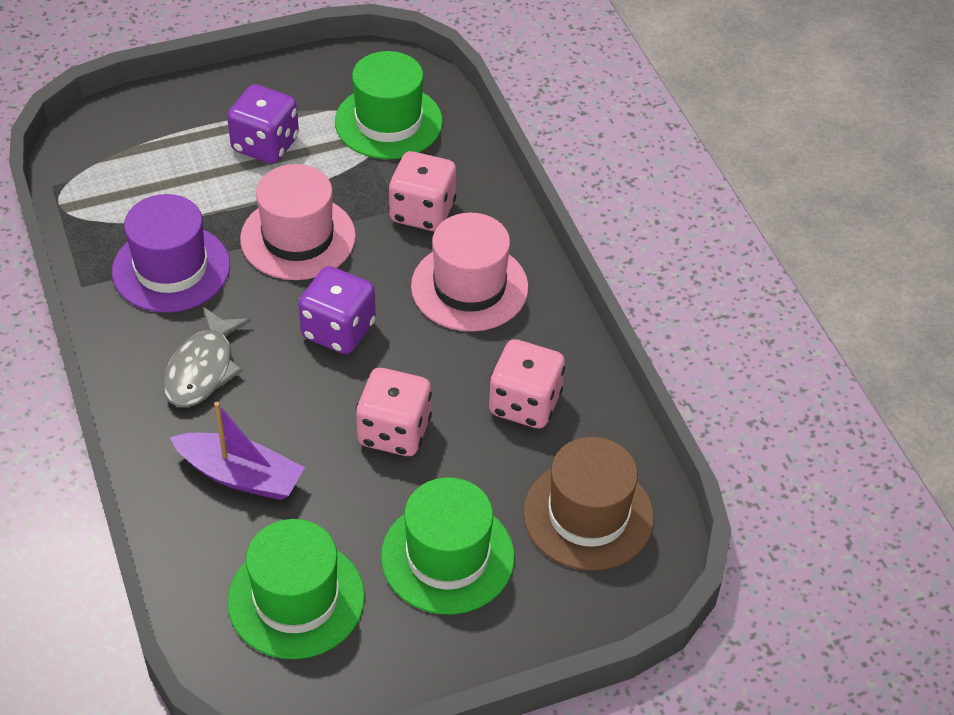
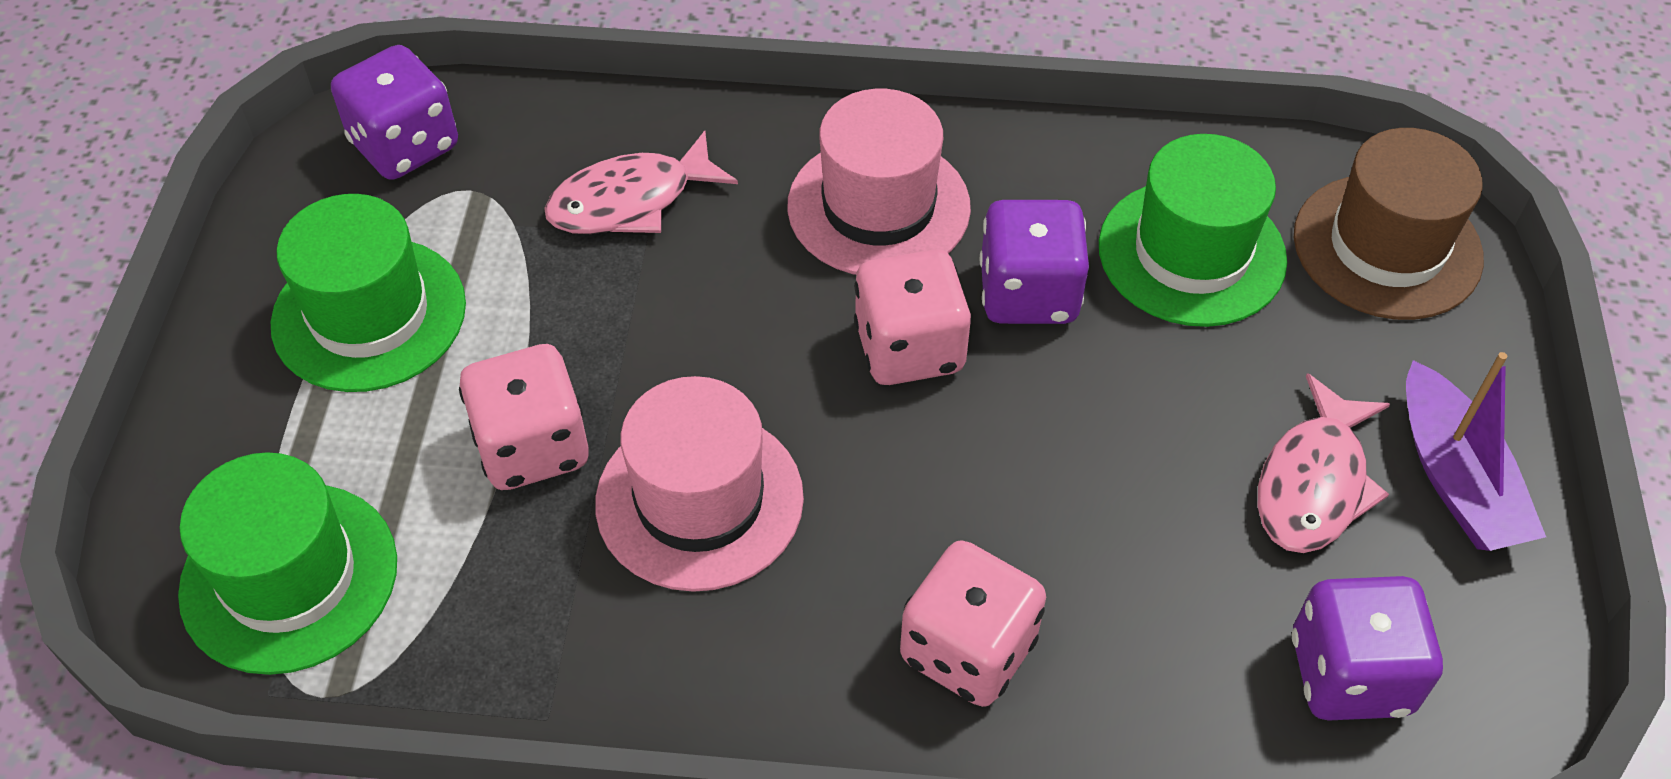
grey fish: [163,307,251,407] = 1 -> none = 0
pink fish: none = 0 -> [544,131,738,234] [1258,373,1390,553] = 2
purple dice: [227,84,299,164] [298,266,376,354] = 2 -> [331,45,458,180] [980,200,1089,324] [1292,576,1443,721] = 3
purple hat: [112,194,230,313] = 1 -> none = 0

